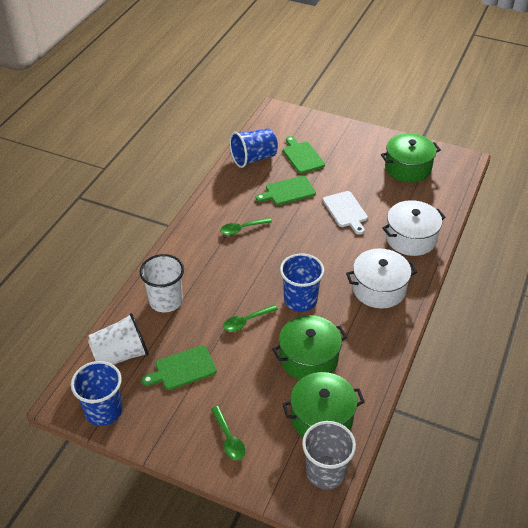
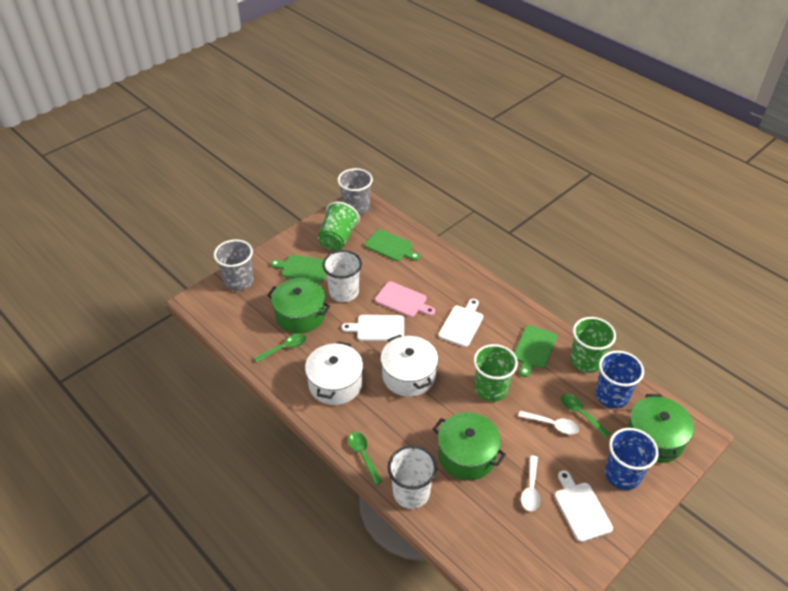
blue cup: [71,361,123,426] [230,128,278,168] [280,254,324,312] = 3 -> [595,351,644,408] [605,428,659,490] = 2
green cup: none = 0 -> [318,202,360,250] [473,344,518,402] [570,317,616,373] = 3
grey cup: [302,421,356,489] = 1 -> [214,240,254,291] [337,168,373,215] = 2
pink cutting board: none = 0 -> [375,282,435,317] = 1
white cutting board: [323,191,368,235] = 1 -> [341,315,404,341] [438,299,483,347] [554,470,613,542] = 3
white spoon: none = 0 -> [518,411,579,434] [521,456,540,511] = 2

